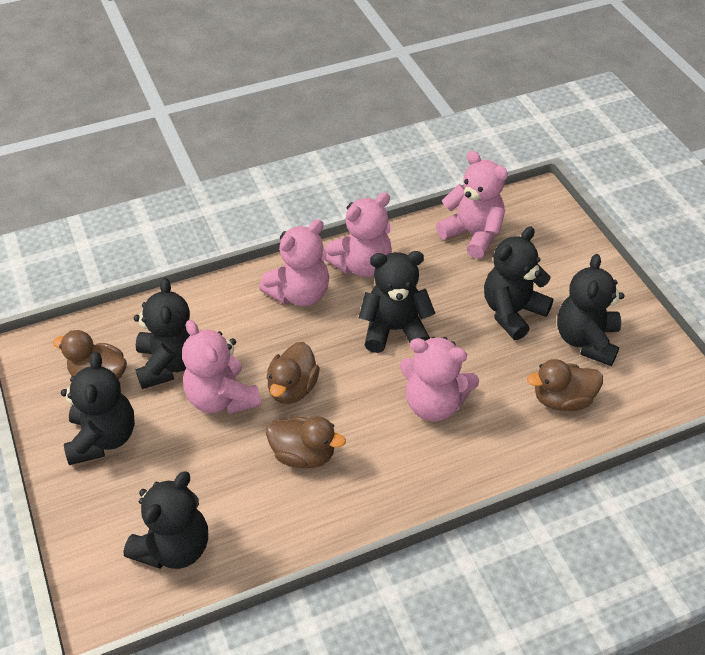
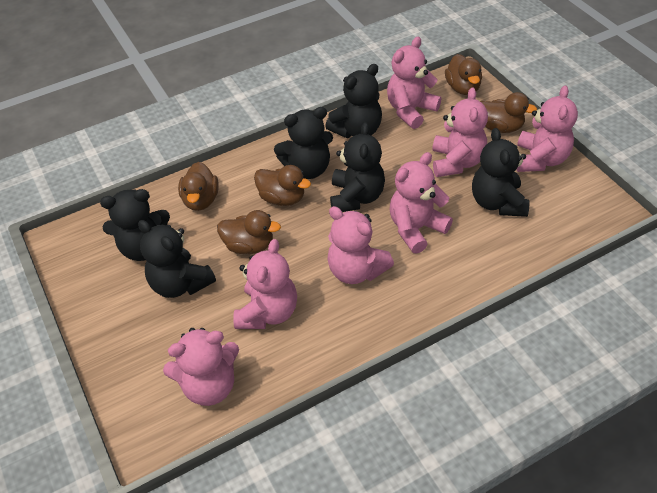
brown duck: [53,330,127,380] [266,416,346,468] [267,342,320,404] [527,359,603,411] = 4 -> [178,162,219,211] [217,210,281,254] [254,165,311,206] [445,54,482,95] [480,92,537,133] = 5
pink teddy bear: [182,320,261,414] [259,219,329,306] [325,193,392,277] [400,337,479,421] [436,151,508,259] = 5 -> [163,328,239,406] [233,239,297,329] [327,206,394,284] [387,37,441,129] [390,152,453,254] [432,87,488,177] [517,85,578,172] = 7

